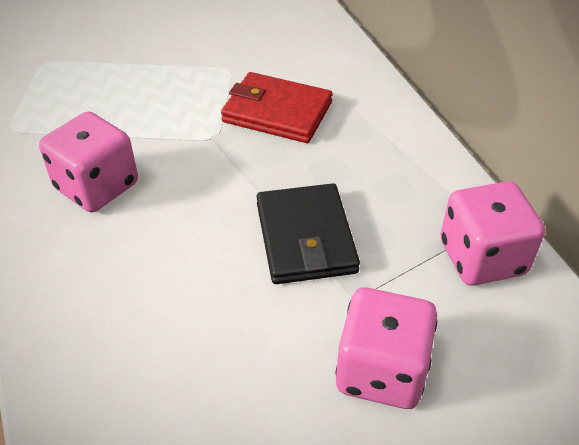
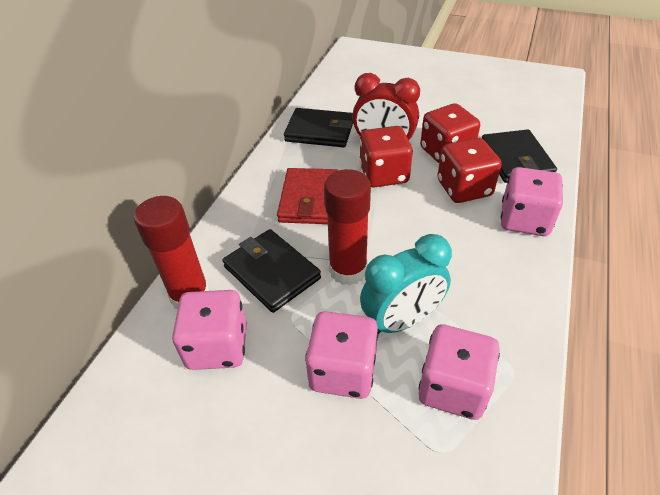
black wallet: [256,183,360,284] = 1 -> [222,229,321,313] [284,108,353,147] [482,129,557,183] = 3
pink dice: [39,111,138,212] [335,288,437,409] [440,181,545,286] = 3 -> [172,290,247,370] [305,311,378,399] [418,325,500,420] [501,167,563,236] = 4
red clock: none = 0 -> [352,73,420,140] = 1
red dice: none = 0 -> [359,126,413,187] [420,103,480,163] [437,138,502,203] = 3
red glue stick: none = 0 -> [134,196,210,309] [324,169,371,286] = 2
turquoise clock: none = 0 -> [360,234,452,334] = 1

